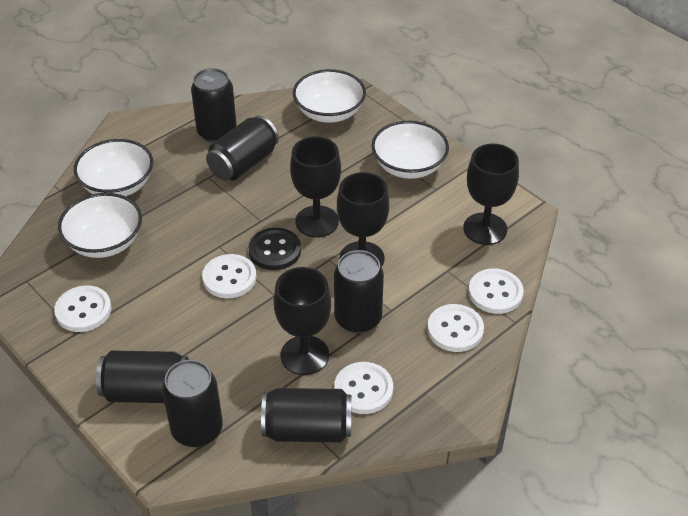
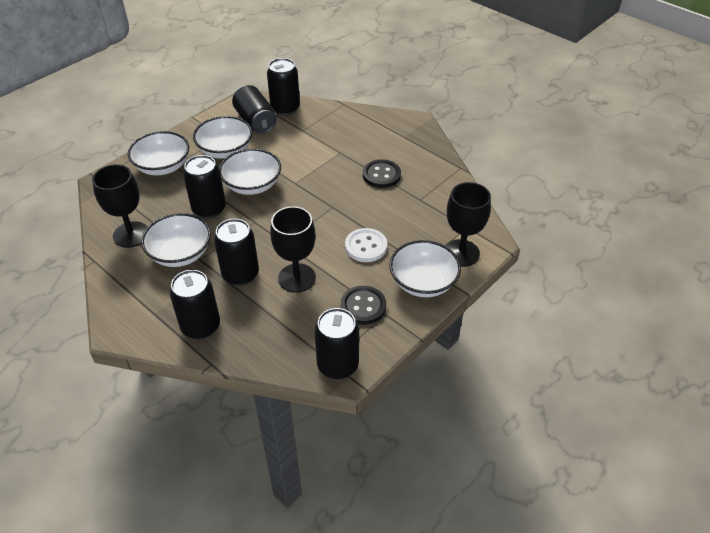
black button: [249,228,301,270] = 1 -> [341,286,386,325] [363,159,401,188] = 2
black goblet: [274,267,331,375] [290,136,341,237] [337,172,389,267] [463,143,519,245] = 4 -> [92,164,147,248] [270,206,316,293] [445,182,491,267] = 3
white bowl: [58,193,142,258] [74,139,153,196] [293,69,366,123] [372,121,449,179] = 4 -> [128,131,189,175] [141,213,211,267] [193,116,253,159] [219,149,281,195] [389,240,461,297] = 5
white button: [54,285,111,332] [202,254,256,298] [334,362,393,414] [427,304,484,352] [468,268,524,314] = 5 -> [345,228,387,262] = 1

